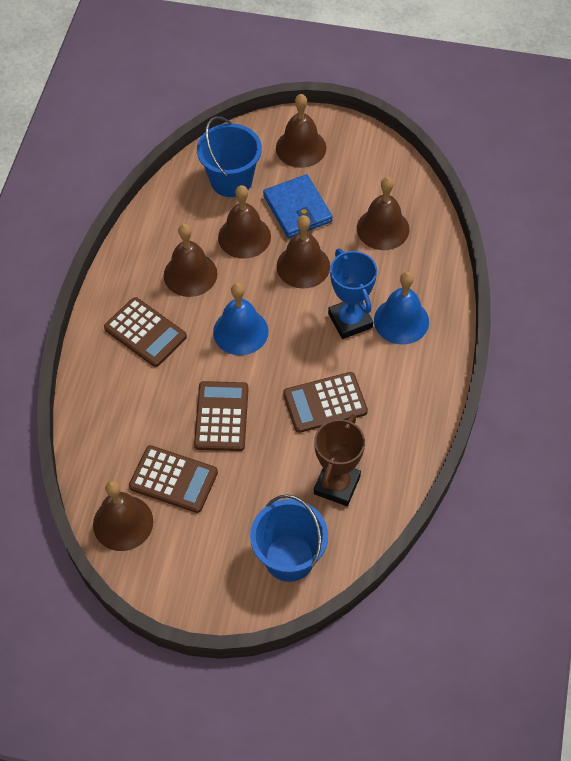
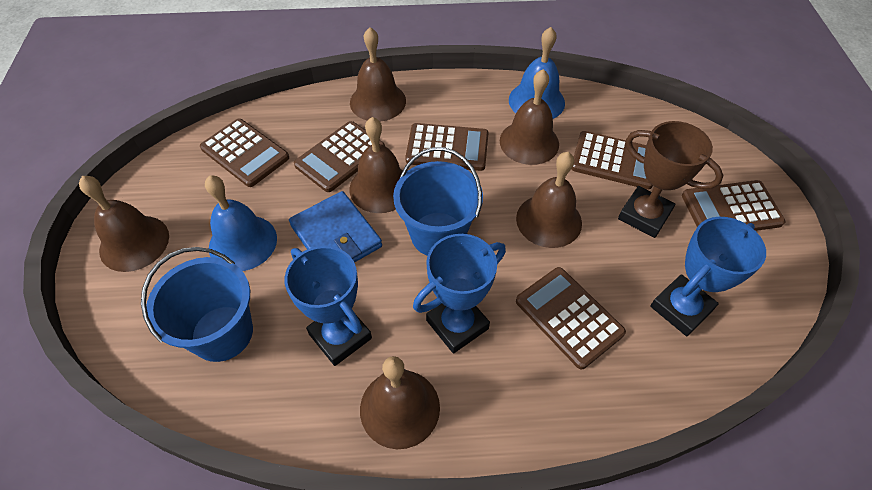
blue trophy: [328,249,377,339] = 1 -> [285,246,372,366] [413,234,506,353] [650,217,766,336] = 3
brown calculator: [104,297,187,367] [129,445,218,513] [194,381,249,451] [283,372,368,433] = 4 -> [200,119,289,187] [294,121,385,192] [405,123,489,171] [516,267,626,369] [571,131,653,190] [682,180,785,231] = 6

